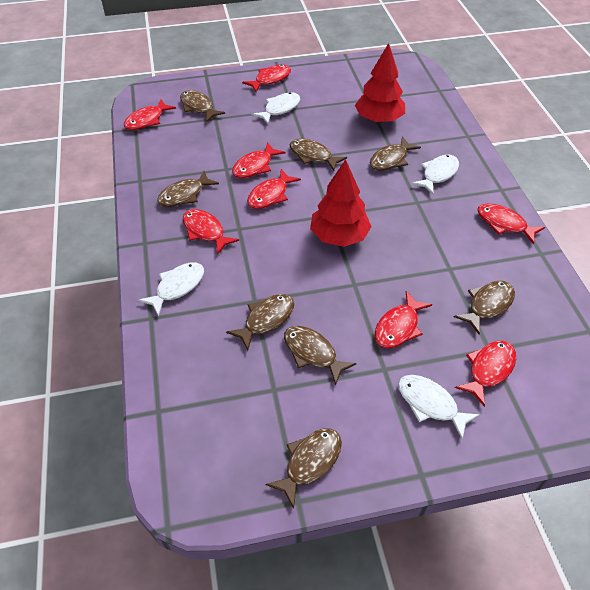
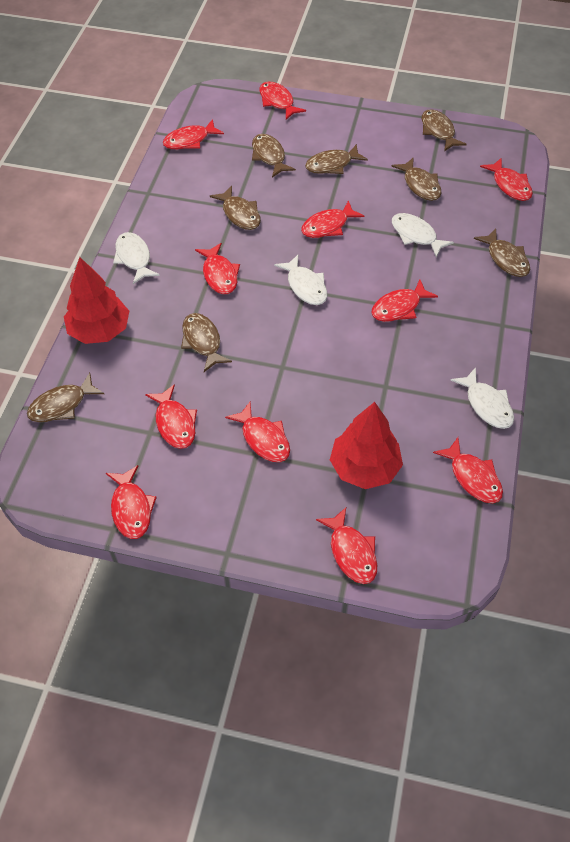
red fish: [124,99,176,130] [183,209,239,254] [232,142,285,178] [242,64,291,92] [247,169,301,209] [375,291,432,348] [455,341,516,407] [478,203,545,244] = 8 -> [106,465,157,539] [145,384,197,449] [163,119,224,149] [195,243,240,294] [225,401,290,462] [259,82,306,120] [301,200,364,238] [316,507,377,584] [371,279,438,322] [433,437,503,503] [480,158,533,201] = 11

